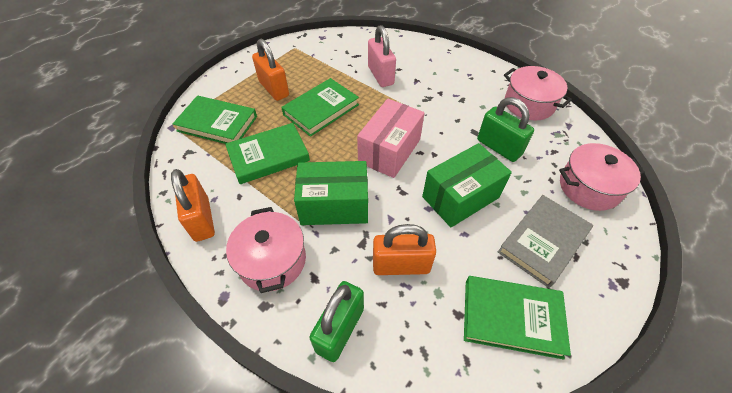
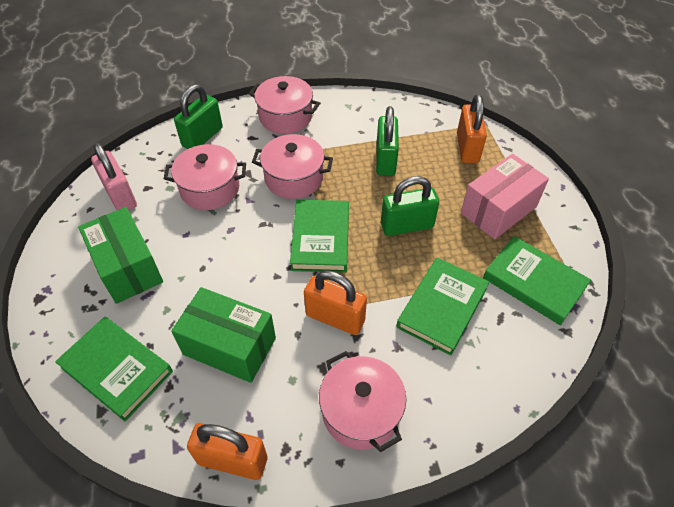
green padlock: [309,281,364,362] [477,97,534,162] = 2 -> [174,84,223,149] [376,106,399,176] [381,176,439,236] = 3
grey book: [498,195,593,288] = 1 -> none = 0
pink pot: [226,207,306,293] [504,66,572,120] [559,143,645,211] = 3 -> [164,144,246,210] [249,76,320,134] [252,134,333,199] [319,351,406,452] = 4

